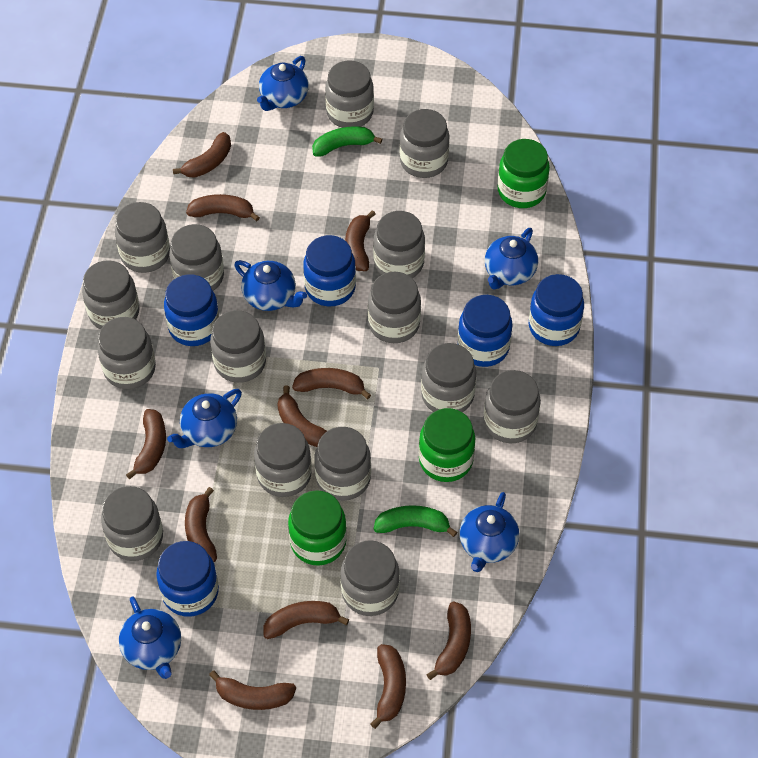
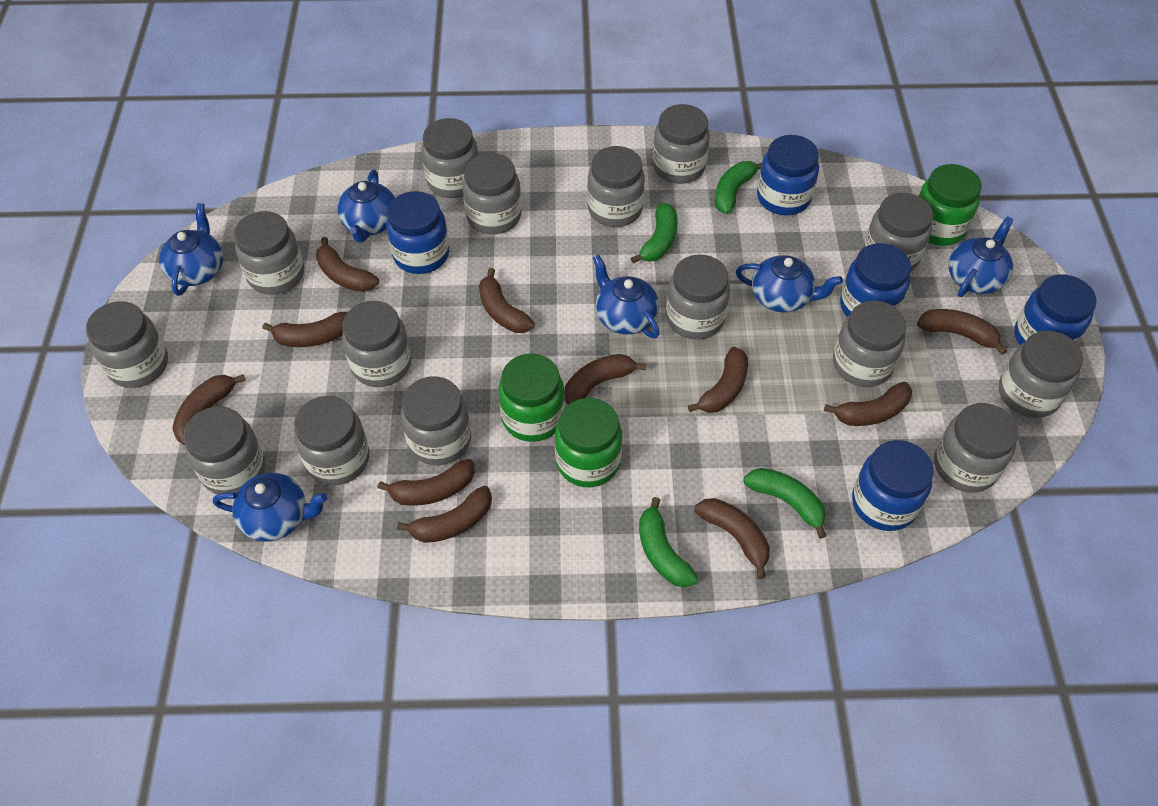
green banana: [312,127,382,156] [374,505,457,537] = 2 -> [631,203,678,264] [639,497,698,587] [715,161,762,214] [743,468,826,539] = 4

